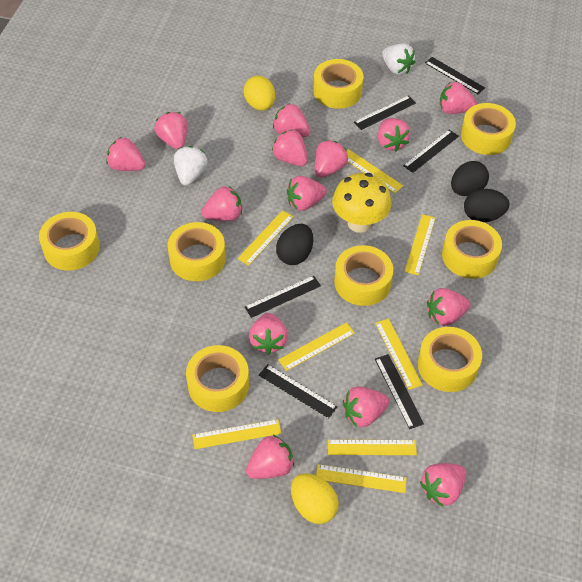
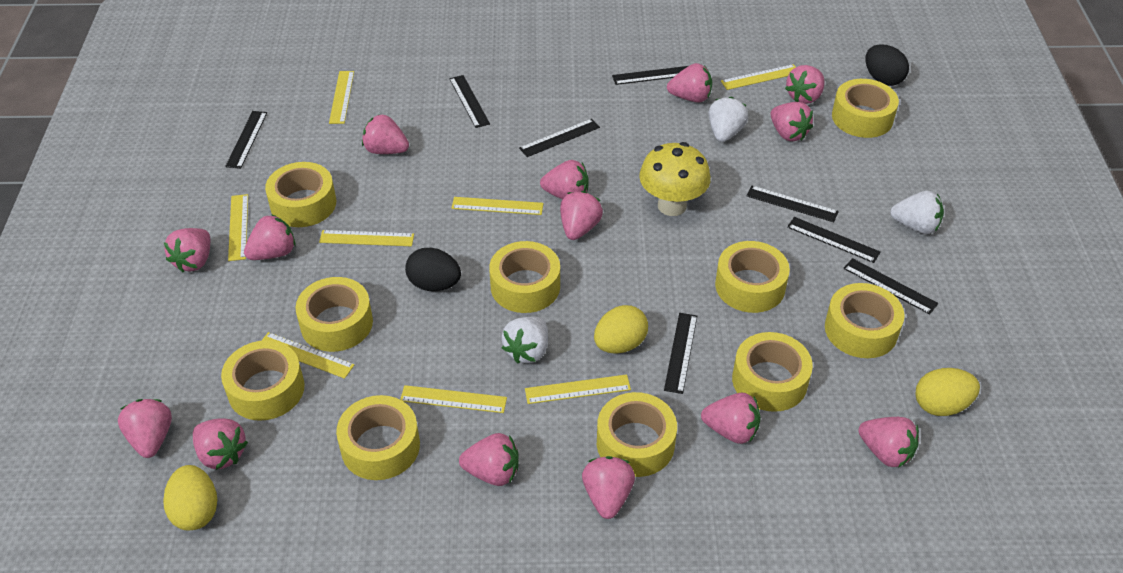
black egg: [276,224,313,265] [451,161,489,196] [464,189,509,222] = 3 -> [405,248,461,291] [865,44,909,86] = 2
black ruler: [245,276,321,318] [259,364,337,418] [354,95,416,130] [375,354,424,429] [403,130,459,173] [425,57,485,94] = 6 -> [225,111,267,169] [449,75,490,128] [519,119,600,157] [612,66,688,85] [664,313,697,394] [747,186,839,222] [787,217,881,263] [843,258,938,314] = 8
white strawberry: [174,146,208,186] [382,43,415,75] = 2 -> [502,317,548,364] [709,97,748,142] [890,191,944,234] = 3
yellow egg: [243,76,275,111] [291,473,339,524] = 2 -> [163,465,217,530] [594,305,648,353] [916,368,980,416] = 3
yellow tape: [39,212,100,270] [168,222,226,281] [186,345,249,412] [313,59,363,109] [334,245,393,306] [418,327,482,392] [442,220,502,279] [461,103,516,155] = 8 -> [221,340,305,421] [265,162,336,227] [295,277,373,352] [336,395,420,480] [489,241,560,313] [597,392,677,477] [715,241,790,313] [732,332,813,412] [825,283,905,358] [832,79,899,138] = 10

